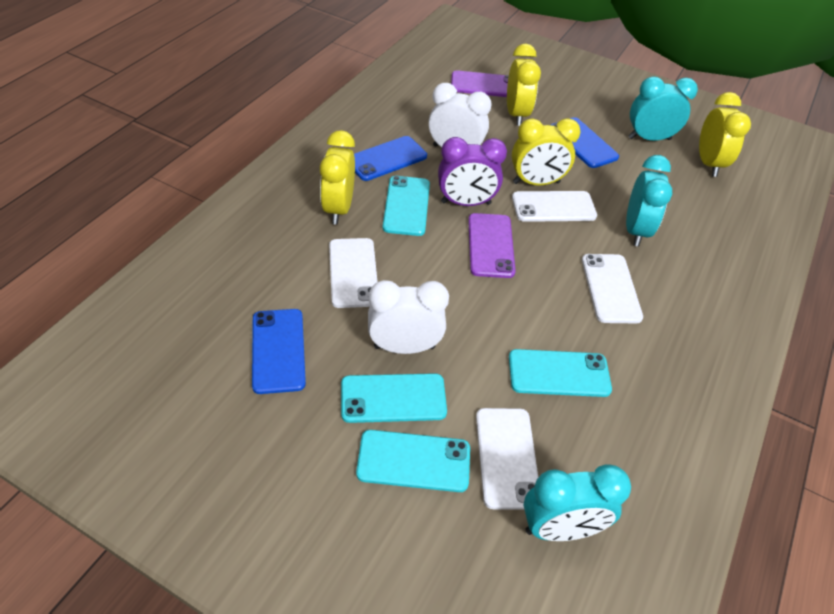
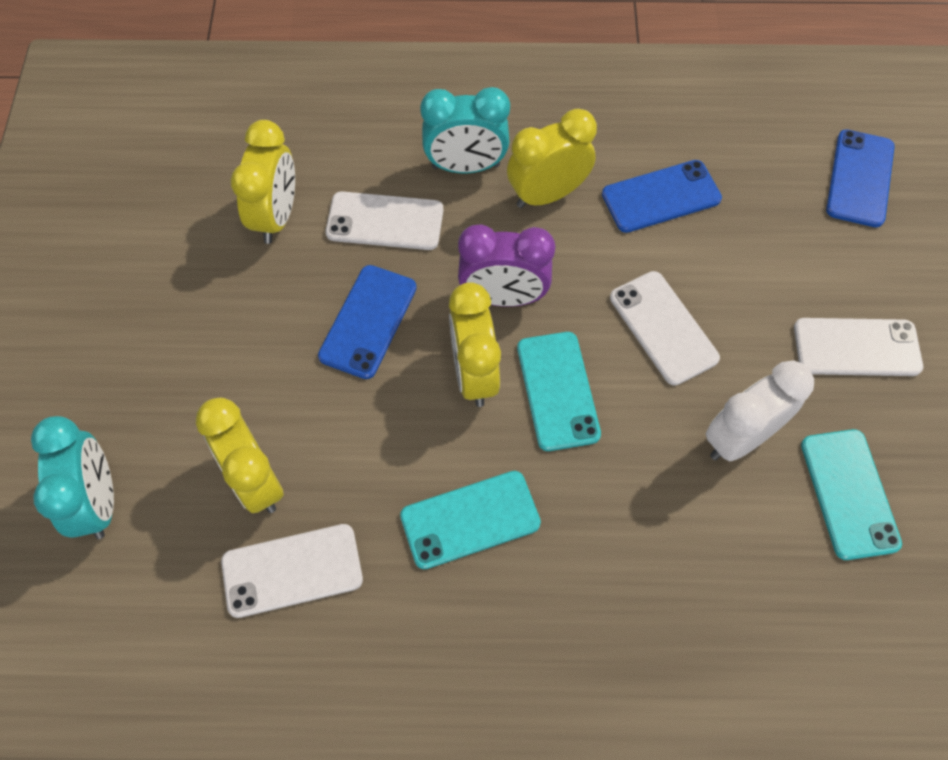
purple phone: [451,70,509,97] [468,213,516,278] = 2 -> none = 0
turquoise clock: [524,465,631,541] [626,155,672,247] [629,76,698,141] = 3 -> [31,416,114,539] [420,87,510,174] = 2
turquoise phone: [341,373,447,423] [356,430,470,492] [383,176,430,236] [509,349,612,397] = 4 -> [400,471,541,569] [517,332,601,451] [801,429,902,560] = 3
white clock: [368,280,449,354] [429,83,492,147] = 2 -> [706,360,814,461] = 1

